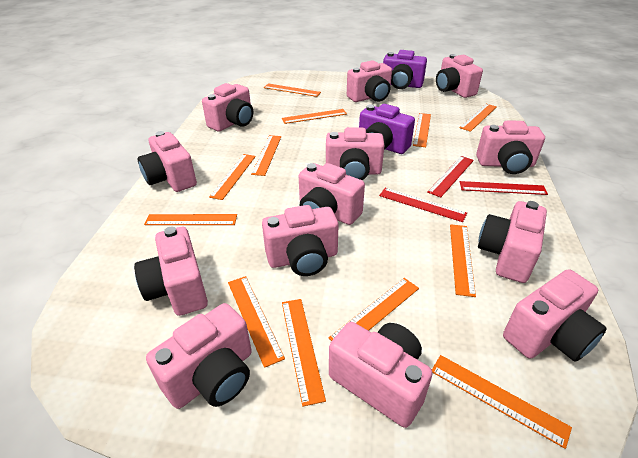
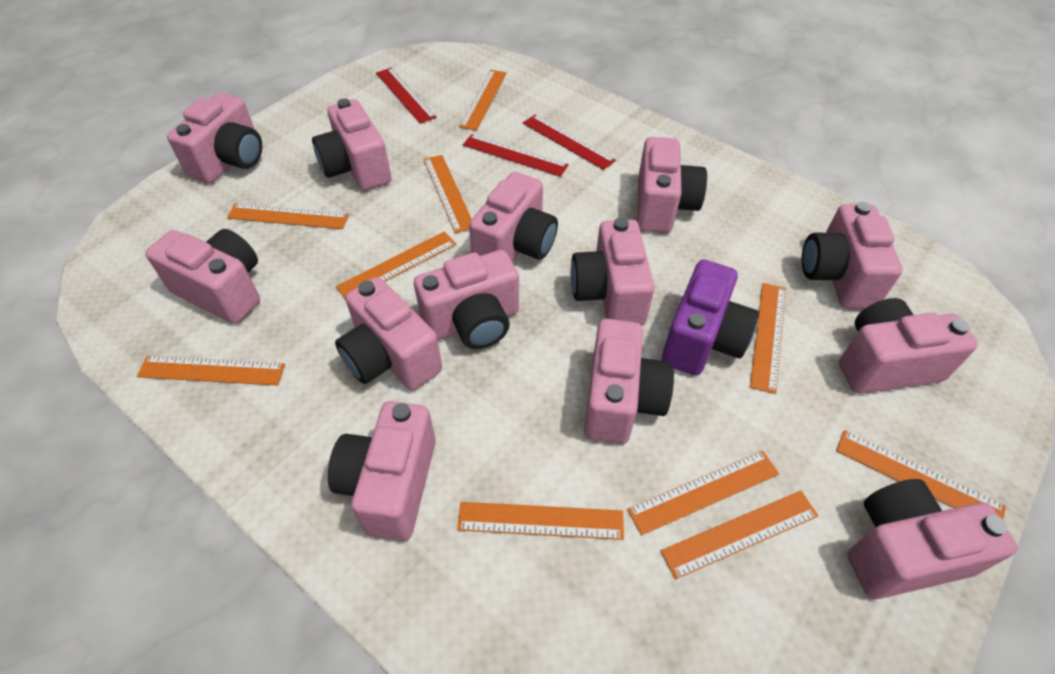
orange ruler: [144,214,237,225] [209,154,256,200] [228,276,285,368] [251,135,281,176] [264,83,321,97] [282,109,347,124] [282,299,326,406] [329,278,419,341] [413,113,431,147] [432,355,572,449] [450,224,476,297] [459,104,497,132] = 12 -> [137,355,285,385] [227,203,349,229] [336,231,456,298] [423,155,472,233] [457,502,624,540] [459,70,507,131] [627,451,779,535] [661,491,818,579] [750,283,786,394] [836,430,1006,519] = 10
purple camera: [359,104,415,154] [383,50,427,89] = 2 -> [662,260,759,376] = 1

